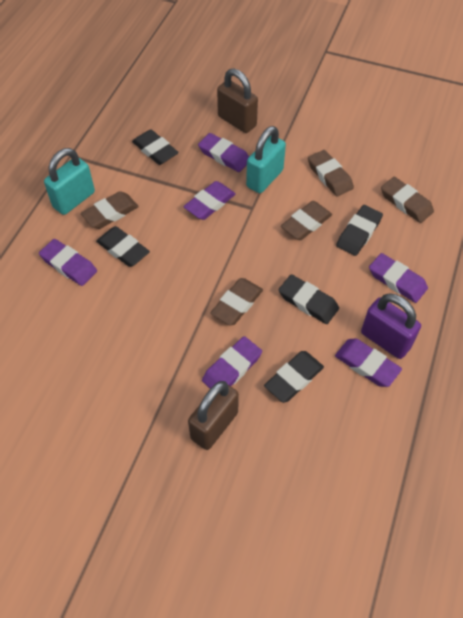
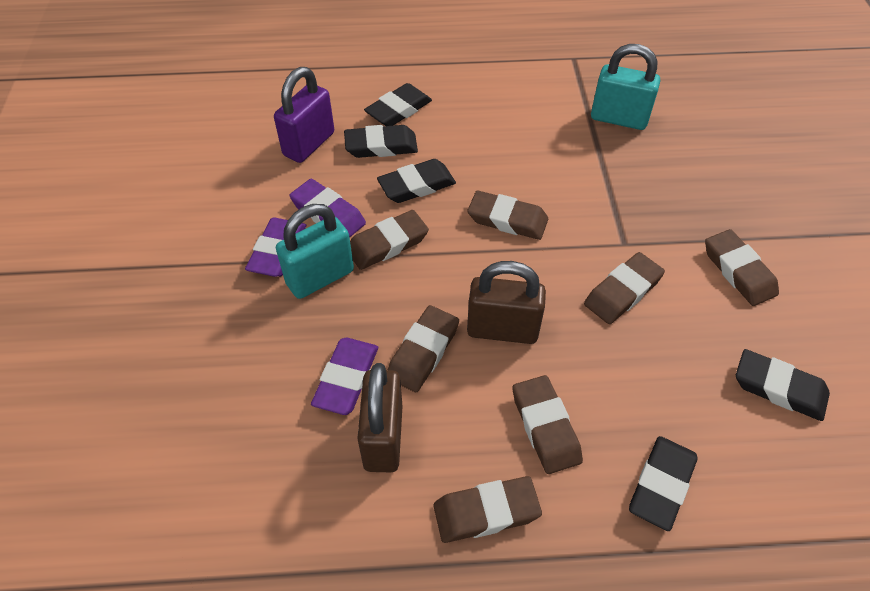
brown eraser: [80,191,139,229] [210,278,263,325] [281,201,332,240] [308,150,354,197] [381,177,434,223] = 5 -> [350,210,429,270] [388,305,459,392] [434,476,542,543] [467,191,548,240] [513,375,583,474] [584,252,665,324] [705,229,779,306] = 7
purple eraser: [39,239,97,286] [183,181,236,220] [198,133,249,172] [202,336,262,389] [335,339,402,387] [369,253,428,303] = 6 -> [245,218,306,277] [290,179,366,238] [311,338,378,415] = 3

